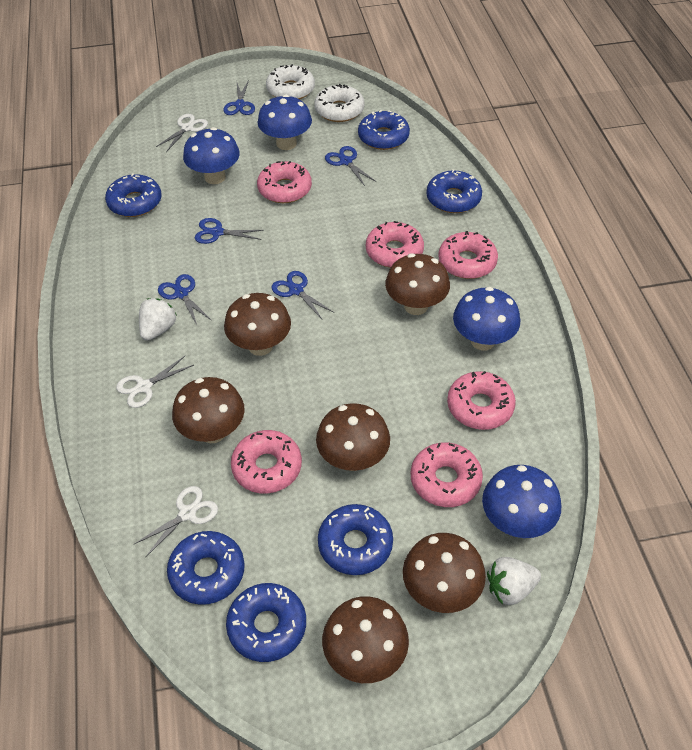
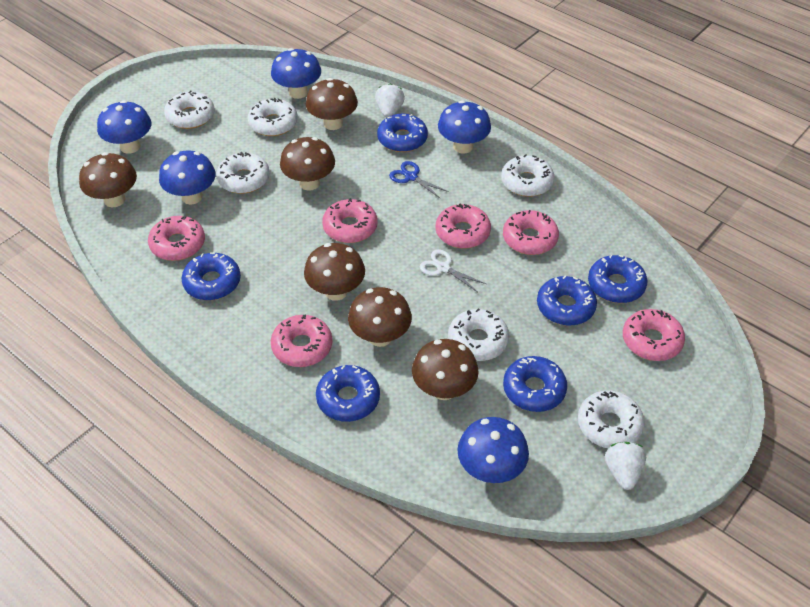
blue mushroom: [183,127,240,184] [257,94,312,150] [453,287,520,350] [482,465,561,538] = 4 -> [97,100,151,154] [159,150,216,205] [271,48,321,99] [438,101,491,154] [458,417,529,483] = 5
blue scissors: [158,274,212,325] [195,218,264,244] [223,80,255,115] [272,271,335,319] [325,146,376,186] = 5 -> [389,161,449,199] = 1
white donut: [266,64,315,99] [314,84,364,122] = 2 -> [164,90,215,129] [216,152,270,194] [248,98,298,136] [448,308,509,361] [501,154,554,197] [578,391,645,449] = 6
white scissors: [116,355,194,408] [133,486,218,558] [156,114,208,152] = 3 -> [420,250,486,292] = 1

